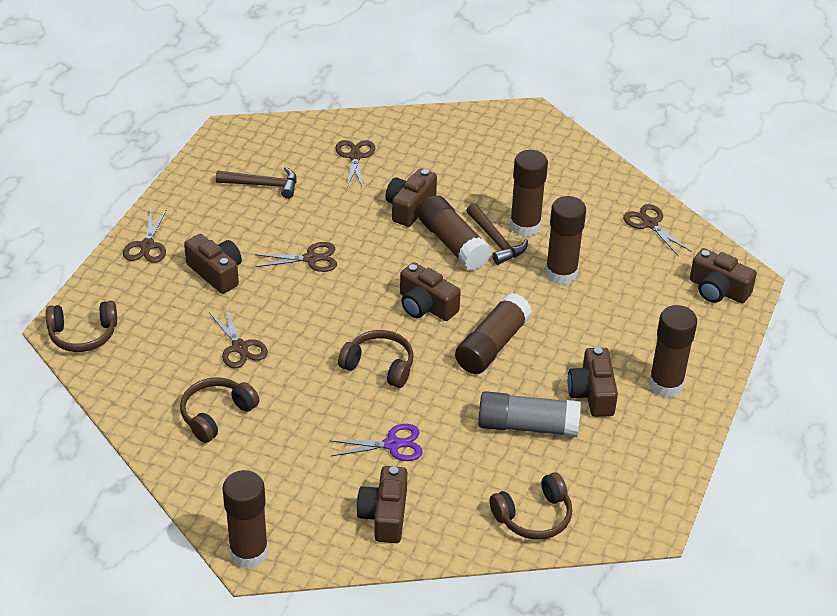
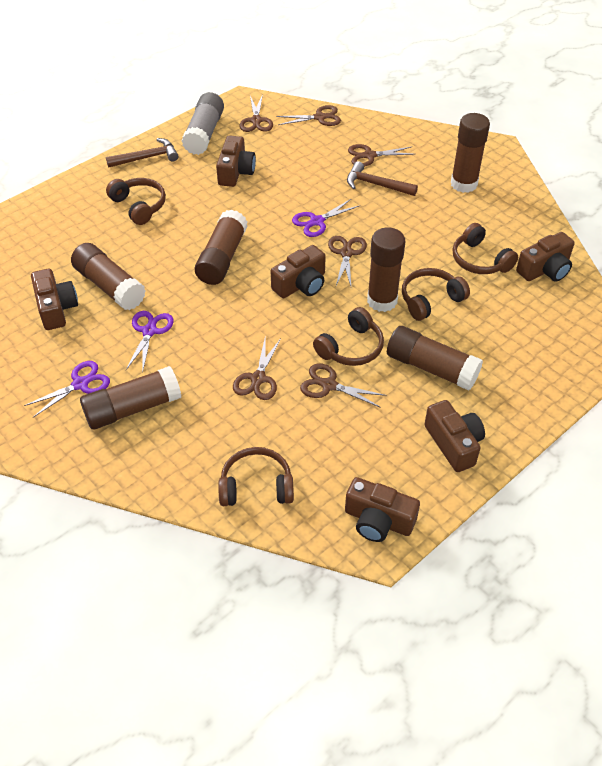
brown headphones: [46,301,117,352] [180,377,259,443] [338,330,414,388] [490,472,572,540] = 4 -> [106,178,166,225] [218,447,294,506] [313,307,384,366] [402,268,470,321] [453,223,518,274] = 5
brown scissors: [123,209,167,263] [209,307,268,368] [255,242,337,272] [335,140,375,188] [623,204,691,257] = 5 -> [233,338,281,400] [240,94,273,132] [276,105,341,126] [300,363,387,408] [328,236,367,286] [348,144,416,167] = 6
purple scissors: [329,424,423,461] = 1 -> [24,361,110,418] [126,311,174,373] [292,198,360,237] = 3

